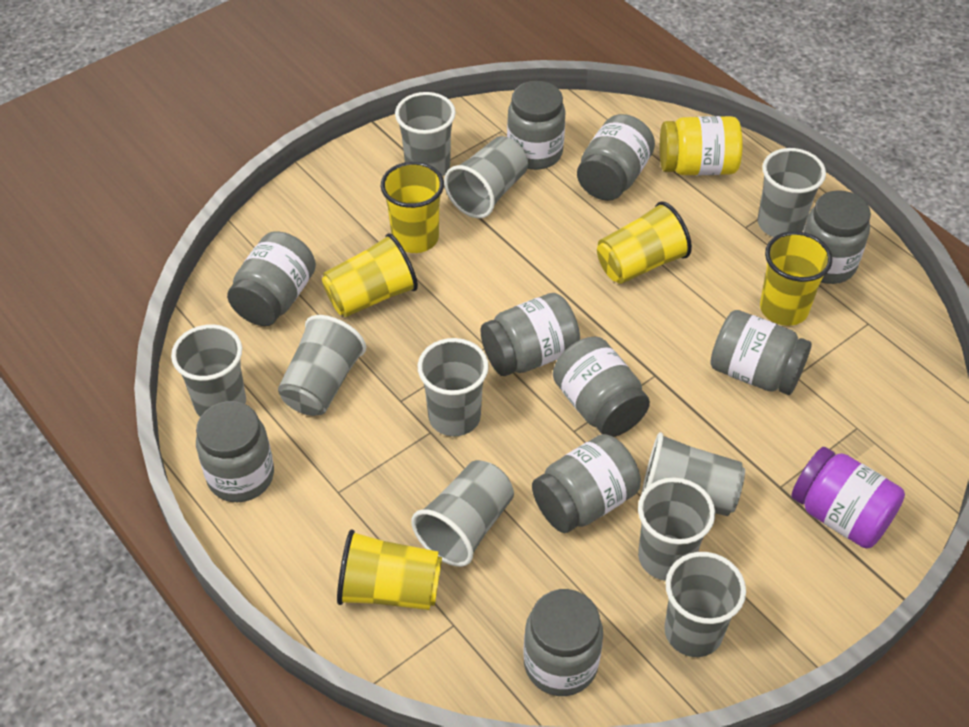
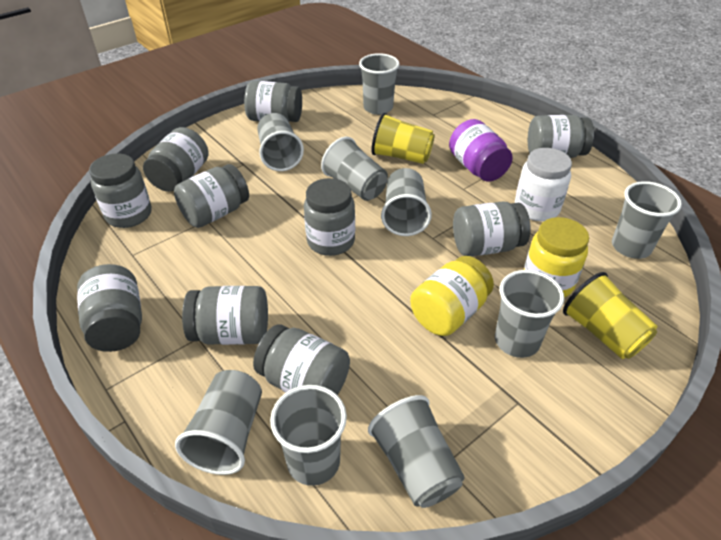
grey cup: [171,324,246,417] [278,315,366,416] [395,92,456,177] [411,460,514,567] [418,338,489,436] [444,136,528,219] [638,477,715,581] [641,432,745,516] [664,552,746,657] [758,148,826,237] = 10 -> [175,370,262,475] [257,113,304,171] [270,385,347,486] [321,137,388,201] [359,53,400,115] [368,395,465,508] [381,168,432,236] [495,270,564,358] [612,181,682,259] = 9
white jar: none = 0 -> [515,148,572,221] = 1
yellow cup: [322,233,418,317] [337,529,442,610] [381,162,444,253] [597,201,692,284] [760,231,832,326] = 5 -> [371,113,435,164] [563,272,658,359] = 2
yellow jar: [660,116,743,175] = 1 -> [410,256,494,336] [524,217,589,298] = 2

